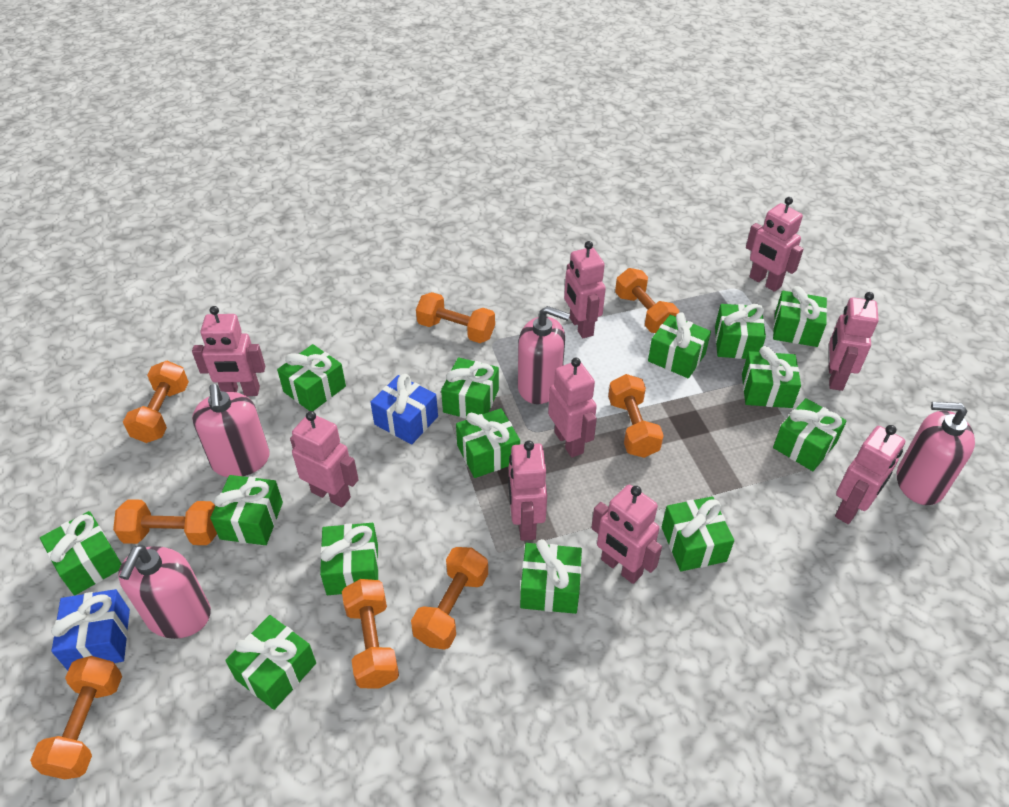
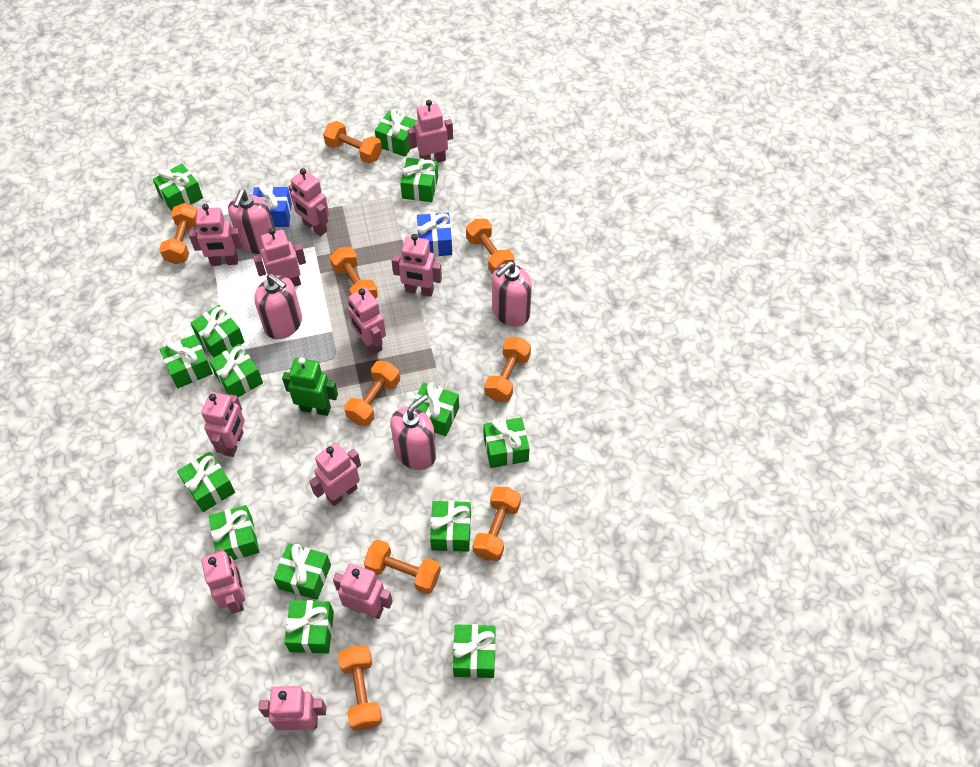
green robot: none = 0 -> [282,357,338,416] = 1
orange dumbbell: [30,656,122,779] [113,499,217,545] [123,361,189,443] [342,579,399,688] [411,547,488,650] [416,292,495,343] [608,374,664,458] [615,268,679,333] = 8 -> [159,203,197,264] [323,121,382,164] [330,247,378,299] [338,646,382,731] [344,361,400,426] [364,540,441,594] [466,219,515,275] [473,487,521,561] [484,337,531,402] = 9
pink robot: [192,306,265,396] [290,411,359,507] [508,441,547,541] [548,358,597,458] [564,241,606,338] [591,485,662,584] [746,197,804,292] [829,292,879,391] [835,425,905,524] = 9 -> [189,204,243,266] [201,392,245,457] [202,549,245,614] [253,228,306,287] [259,686,326,731] [288,168,329,236] [309,443,361,506] [333,564,393,619] [348,288,386,355] [392,234,442,297] [407,100,453,163] = 11

